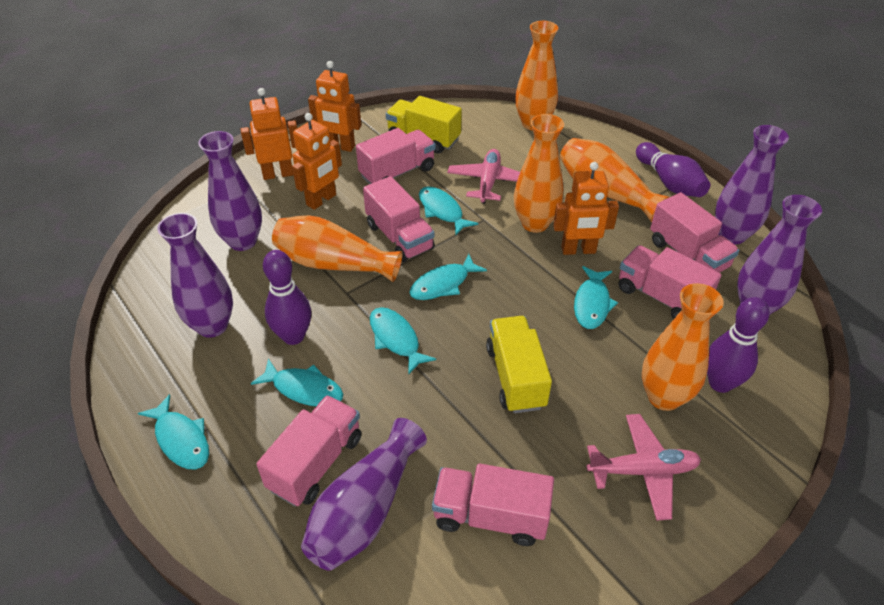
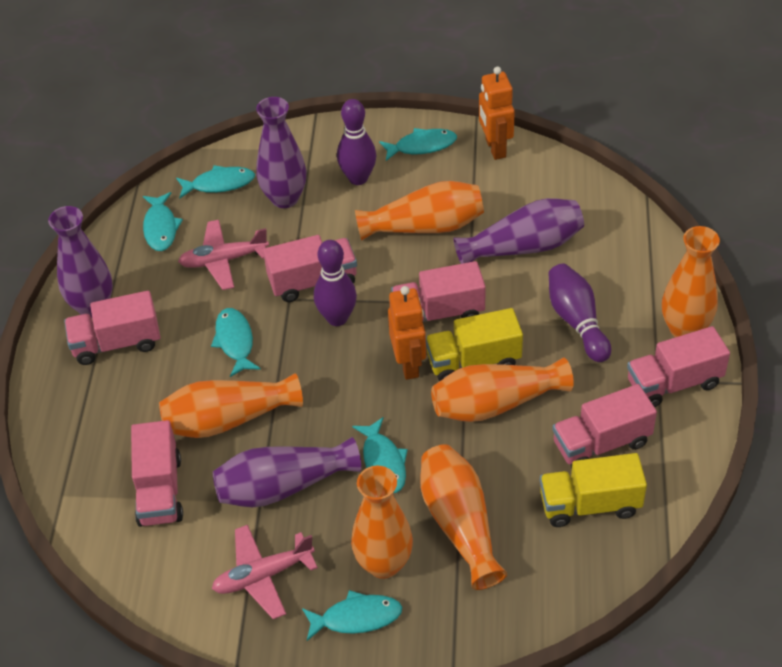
orange robot: [240,88,297,180] [292,113,342,210] [308,61,361,152] [553,162,619,255] = 4 -> [388,286,426,380] [479,67,515,160] = 2
orange vase: [272,215,403,282] [514,114,564,233] [515,21,558,130] [560,138,669,222] [642,283,724,411] = 5 -> [159,373,303,438] [351,466,413,579] [355,181,484,241] [420,444,507,590] [431,358,574,422] [662,226,720,337] = 6
purple vase: [157,213,233,338] [198,131,262,251] [301,418,427,571] [715,125,789,244] [737,195,822,314] = 5 -> [48,206,113,317] [213,437,361,507] [256,97,306,208] [453,198,584,264] = 4

